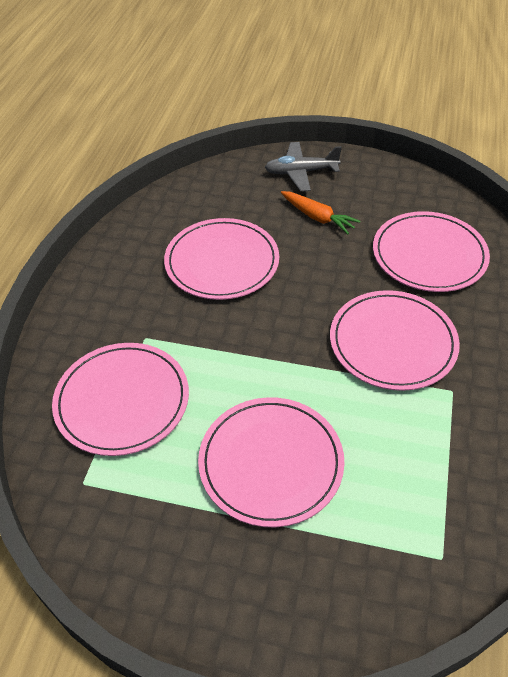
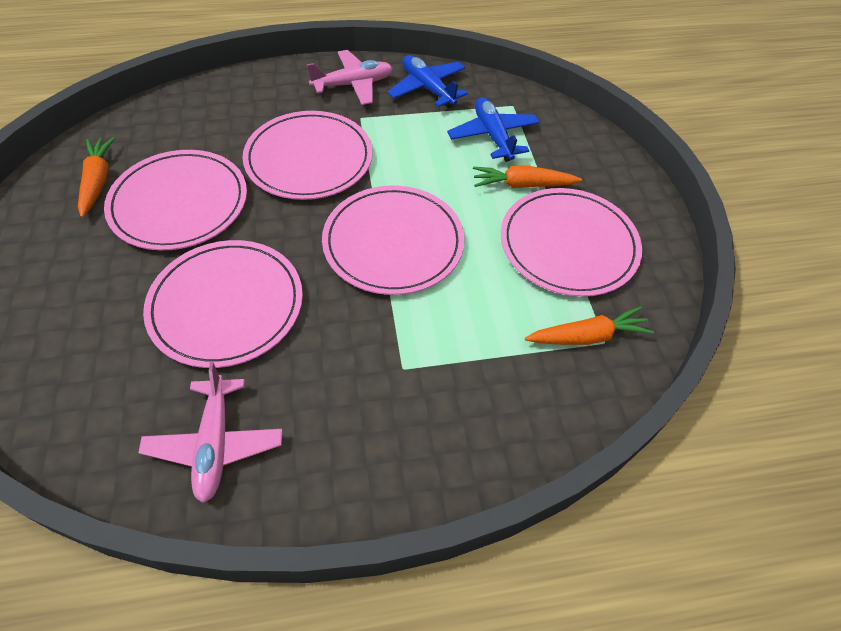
blue plane: none = 0 -> [388,55,468,108] [447,97,540,162] = 2
grey plane: [265,142,342,192] = 1 -> none = 0
orange carrot: [281,191,360,234] = 1 -> [78,137,115,218] [473,166,582,188] [525,306,654,345] = 3
pink plane: none = 0 -> [138,362,282,503] [307,50,393,105] = 2

